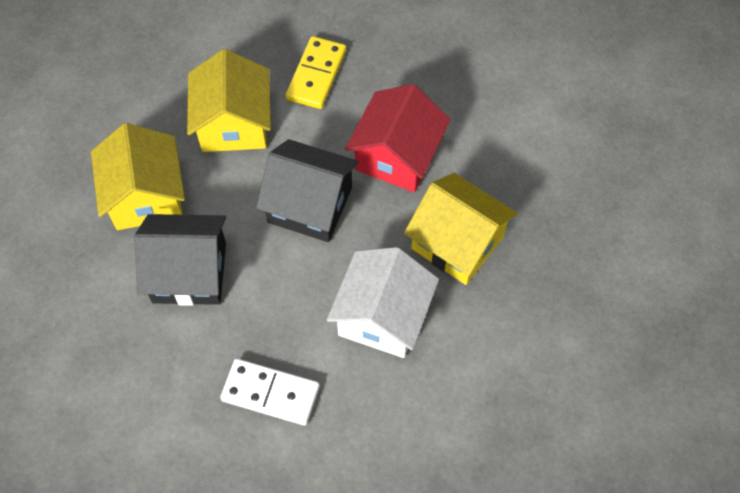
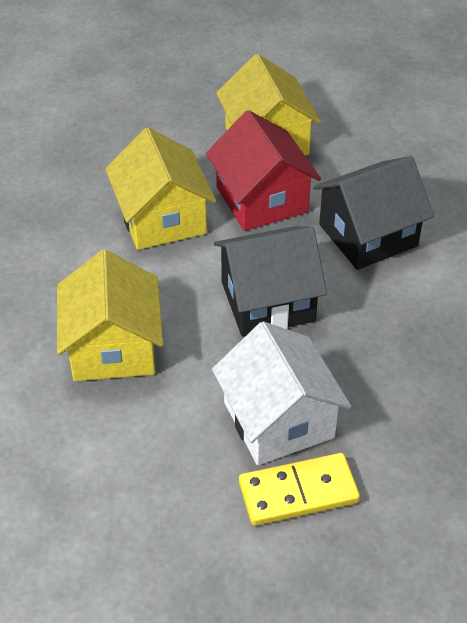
white domino: [220,359,320,425] = 1 -> none = 0

